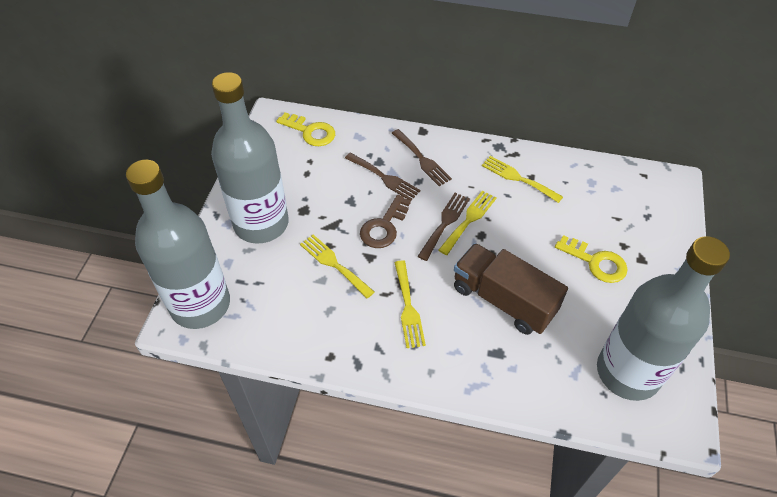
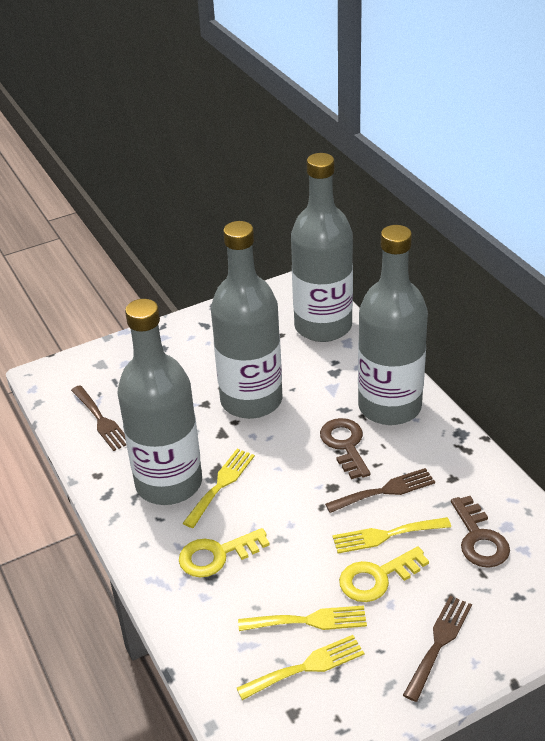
brown key: [360,194,411,248] = 1 -> [320,418,370,479] [451,496,510,568] = 2
brown truck: [454,243,568,335] = 1 -> none = 0
grey bottle: [126,160,230,329] [211,72,289,244] [597,236,730,401] = 3 -> [118,299,202,505] [211,221,282,419] [291,153,353,342] [358,225,428,425] = 4

